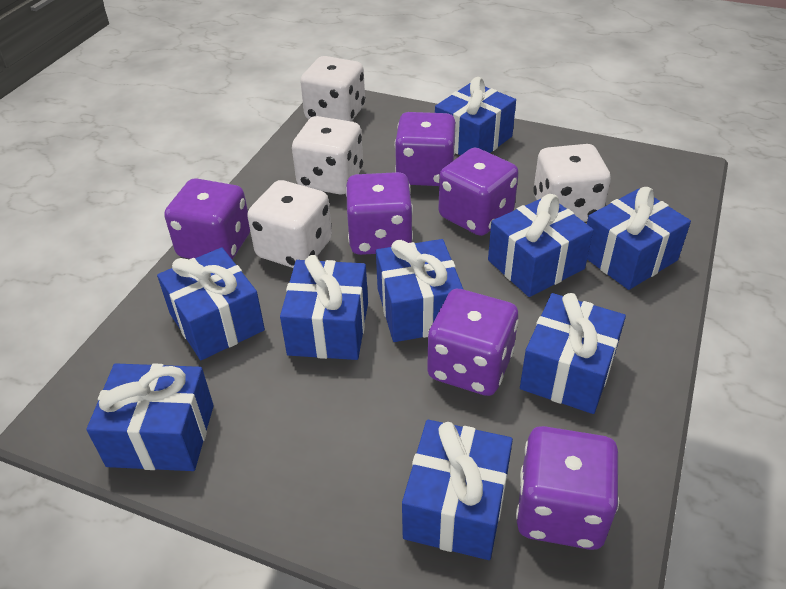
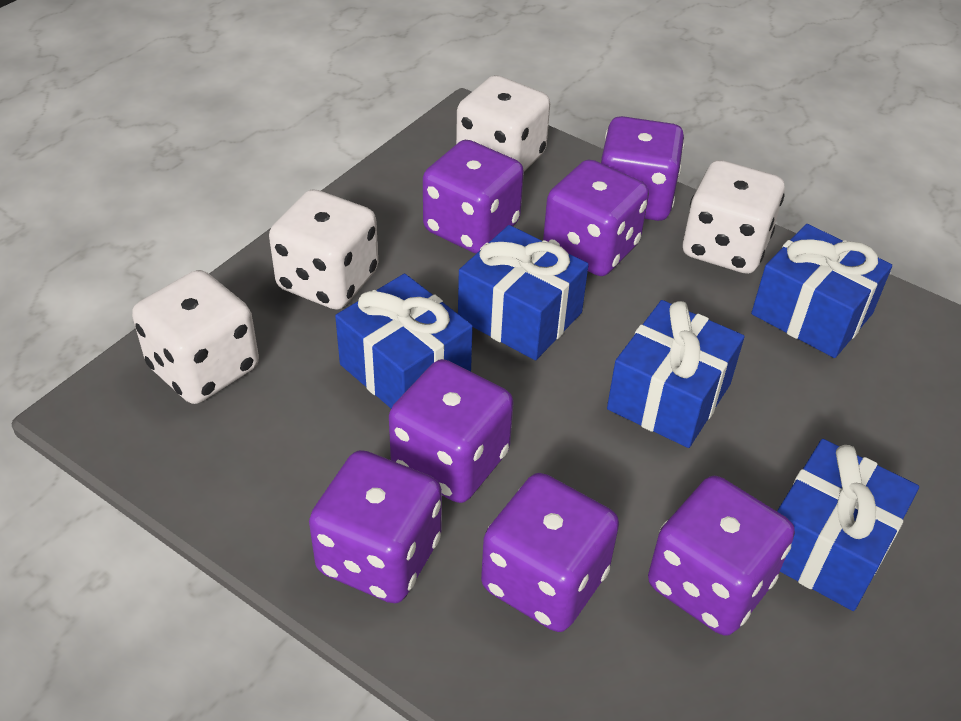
blue gift: [86,363,214,471] [157,247,265,360] [280,255,368,360] [376,239,463,342] [402,420,513,560] [435,77,516,155] [488,194,593,297] [520,293,626,414] [587,187,691,290] = 9 -> [335,274,473,408] [458,225,589,360] [607,300,745,448] [751,224,892,358] [777,439,919,611] = 5
purple dice: [164,178,250,260] [345,172,413,255] [395,112,457,186] [427,289,519,396] [439,147,519,236] [516,426,619,550] = 6 -> [309,450,442,603] [389,359,514,503] [423,140,524,254] [481,473,619,632] [543,159,649,276] [601,116,685,221] [648,476,795,636] = 7

